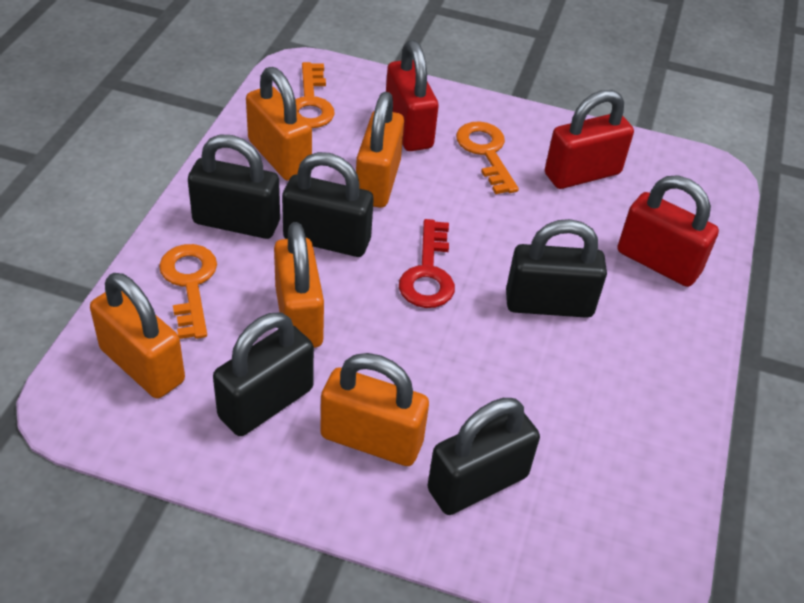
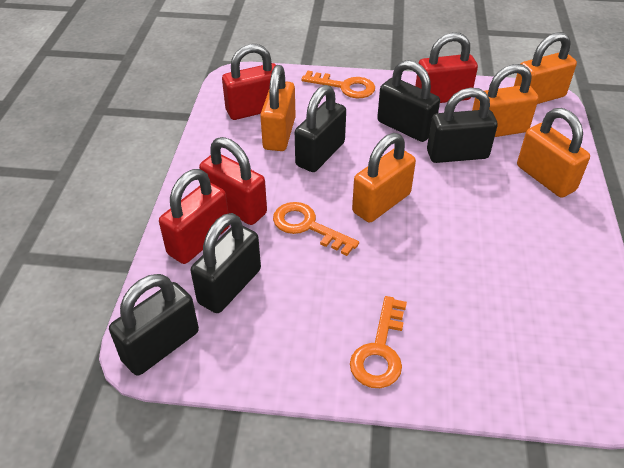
red key: [399,219,455,308] = 1 -> none = 0
red padlock: [386,40,439,151] [545,90,634,189] [617,175,719,287] = 3 -> [159,169,230,264] [199,137,267,225] [222,44,276,120] [415,32,478,103] = 4

